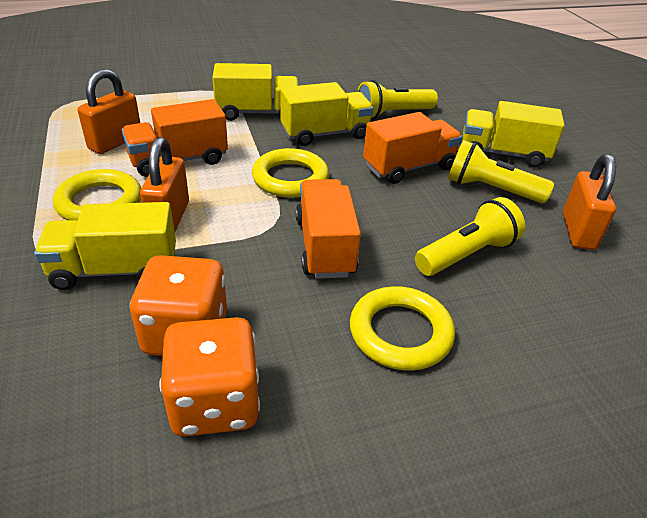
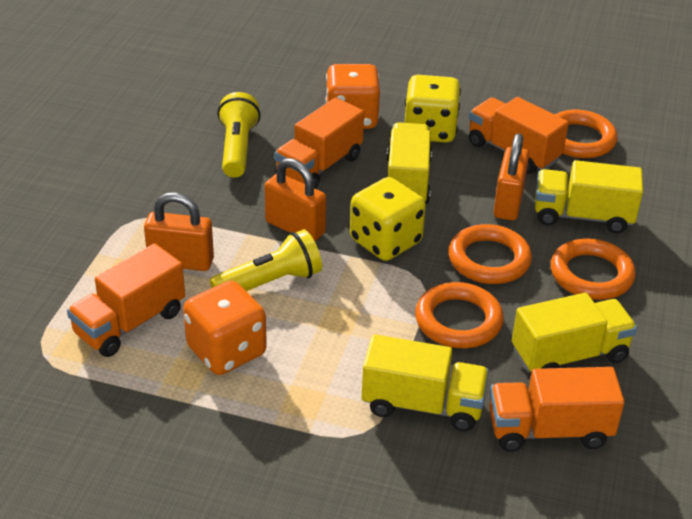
orange ring: none = 0 -> [415,282,504,348] [448,224,532,284] [551,238,636,300] [555,110,617,158] = 4
orange truck: [122,99,228,177] [296,179,361,279] [363,112,463,184] = 3 -> [67,243,185,357] [275,98,364,189] [469,97,569,174] [489,367,625,452] = 4
yellow dice: none = 0 -> [350,177,426,261] [405,75,461,143] = 2
yellow flashlight: [357,80,438,119] [415,197,525,276] [448,140,554,203] = 3 -> [210,229,322,291] [218,92,261,178] = 2
yellow ring: [53,169,141,220] [252,148,329,198] [350,286,455,371] = 3 -> none = 0

